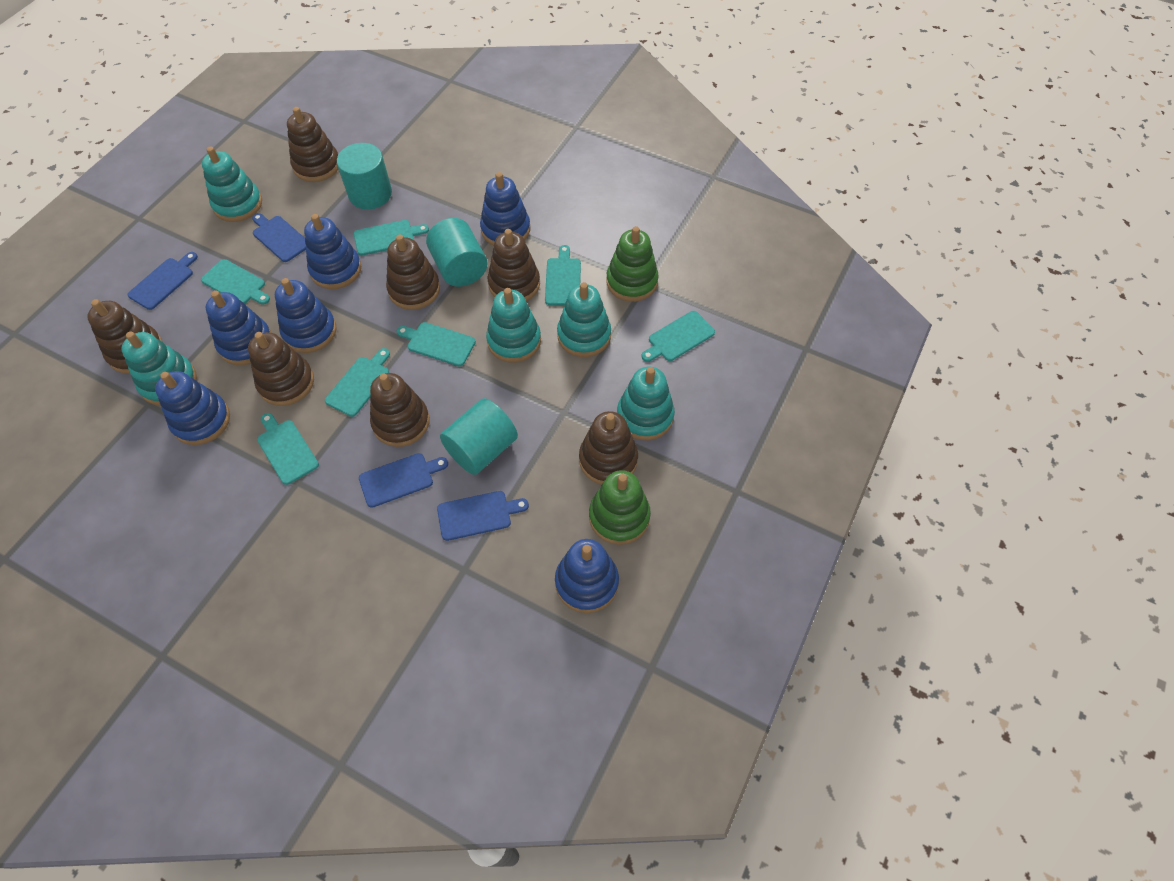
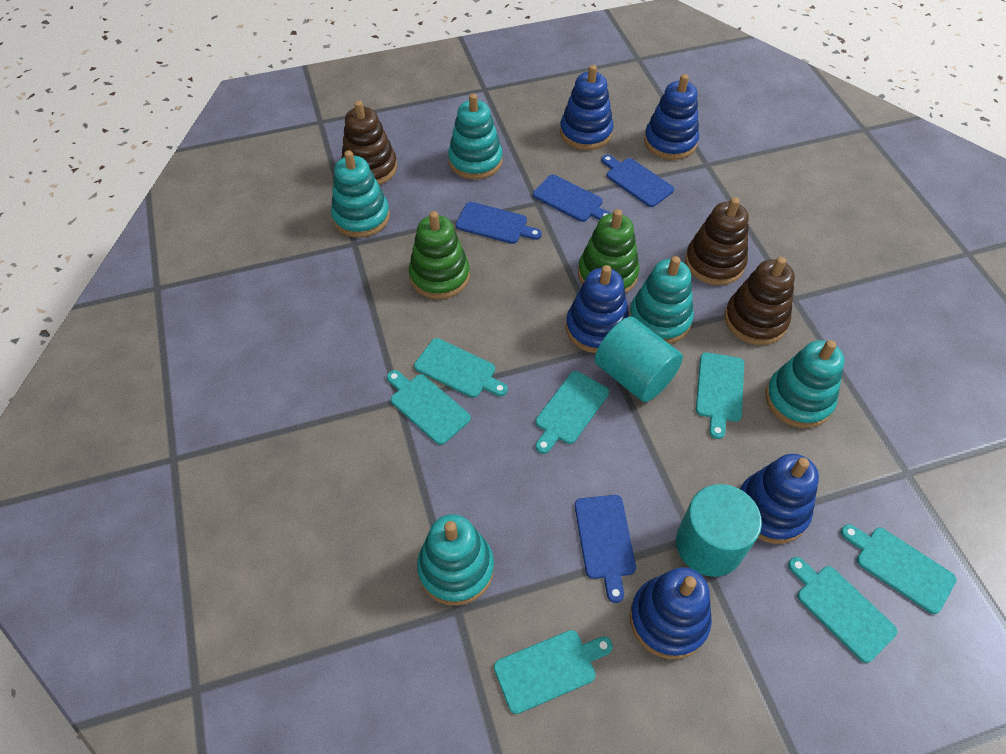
blue stacking toy: [155,371,230,445] [206,291,271,365] [275,278,337,353] [304,214,361,289] [480,172,530,246] [555,539,619,613] = 6 -> [560,65,613,150] [566,265,629,353] [630,567,712,659] [644,74,699,160] [740,454,819,544] = 5
brown stacking toy: [87,299,163,374] [248,332,314,406] [287,107,338,182] [370,373,430,447] [386,235,440,310] [488,229,540,301] [579,411,638,485] = 7 -> [341,100,397,185] [685,197,749,285] [725,257,795,345] = 3
turquoise cylinder: [337,143,392,209] [426,218,488,287] [440,398,518,475] = 3 -> [595,317,683,402] [676,484,762,577] = 2

